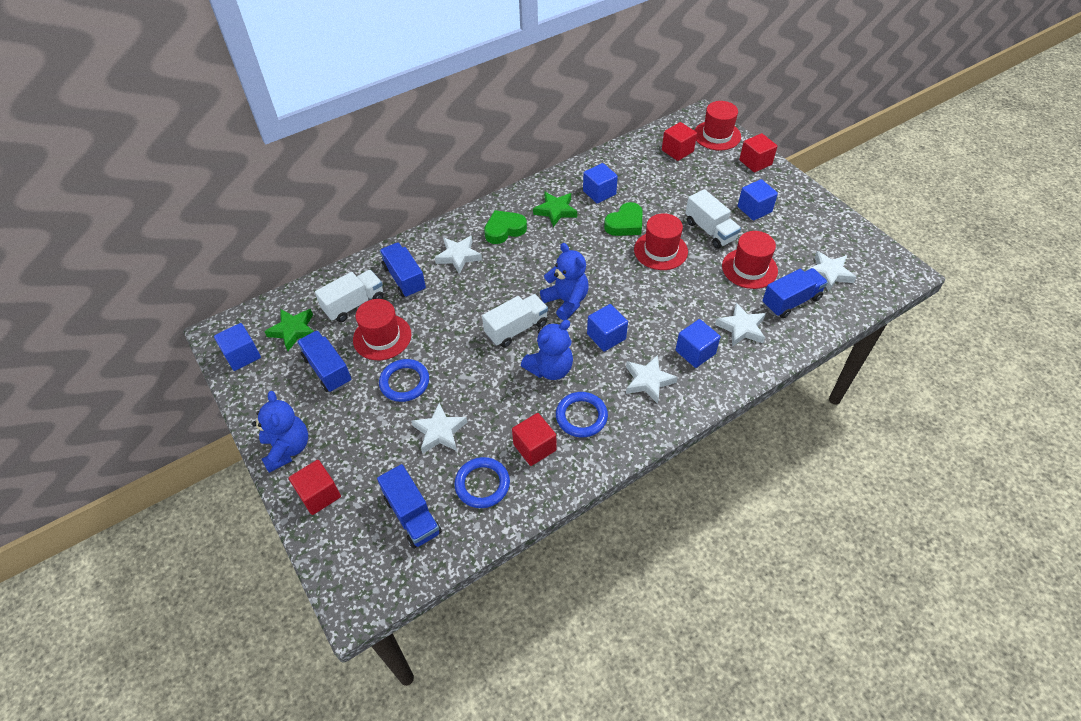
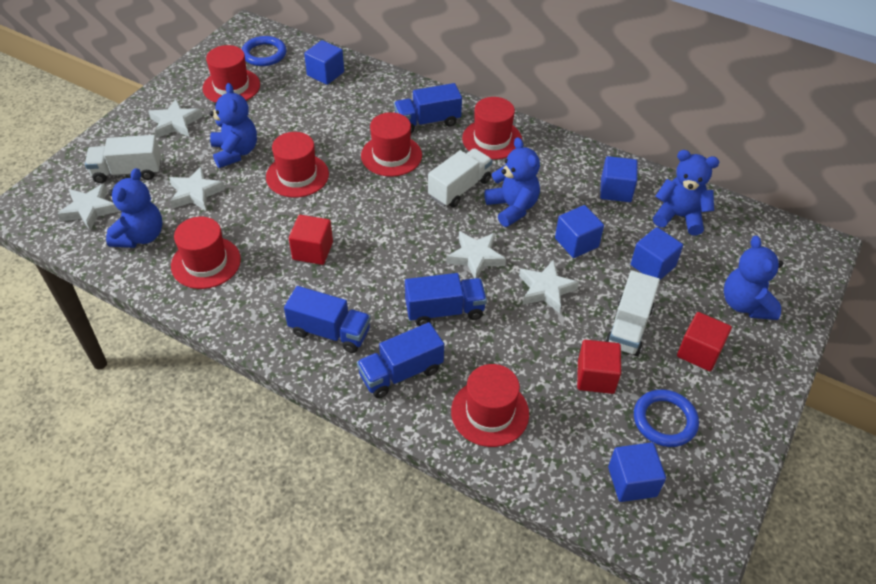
blue ring: [379,359,429,402] [454,457,510,508] [556,392,608,437] = 3 -> [242,36,287,66] [634,389,699,447] = 2
blue teddy bear: [252,391,308,473] [521,320,573,380] [540,243,589,321] = 3 -> [106,168,162,248] [209,83,257,168] [484,137,540,227] [653,150,719,236] [724,236,783,320] = 5
green heart: [484,210,527,244] [604,202,643,236] = 2 -> none = 0
green star: [264,309,314,351] [533,192,577,227] = 2 -> none = 0
red cube: [289,460,341,515] [512,413,556,466] [662,122,697,161] [739,133,777,172] = 4 -> [289,215,333,265] [577,340,621,394] [677,312,732,371] = 3
red hat: [353,299,411,360] [634,213,688,270] [694,101,741,150] [722,231,778,289] = 4 -> [171,217,241,289] [203,45,260,102] [266,132,329,198] [361,112,422,177] [451,364,529,447] [462,97,522,160] = 6

